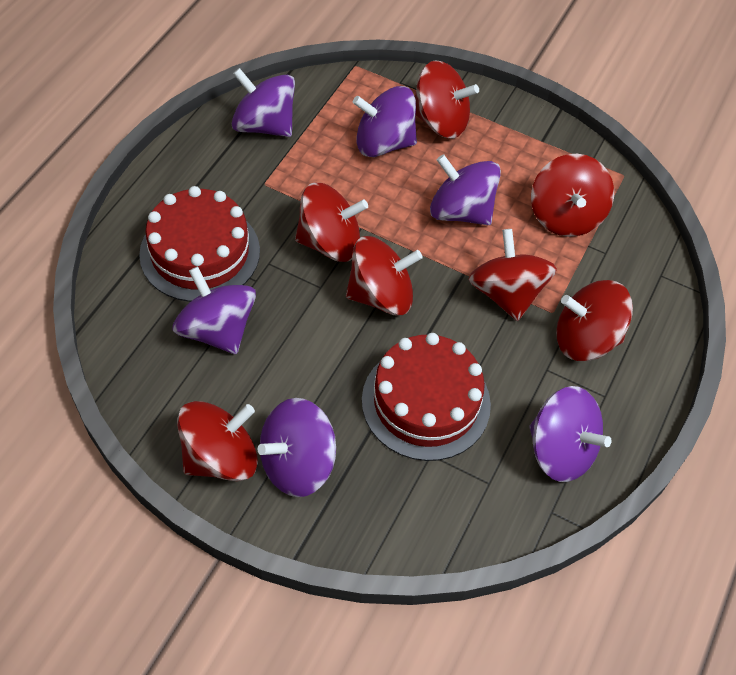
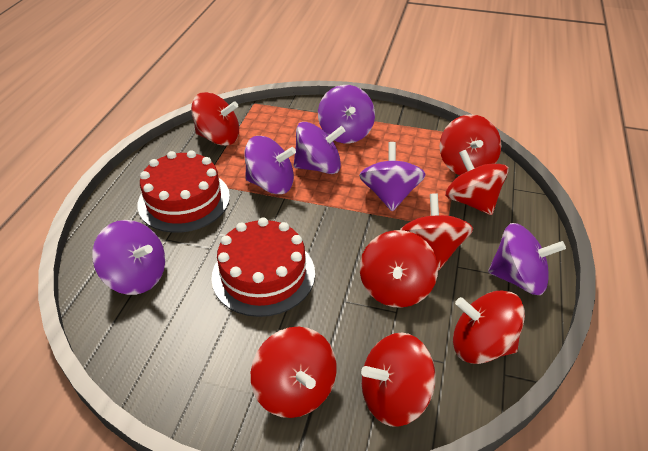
red spinning top: [177,401,258,481] [295,183,368,262] [346,236,423,316] [415,60,479,138] [468,229,557,321] [531,154,614,237] [556,280,633,361] = 7 -> [191,92,239,146] [251,327,337,418] [360,230,438,308] [361,333,435,427] [400,193,473,271] [439,114,501,175] [445,150,509,215] [453,290,525,364] = 8

